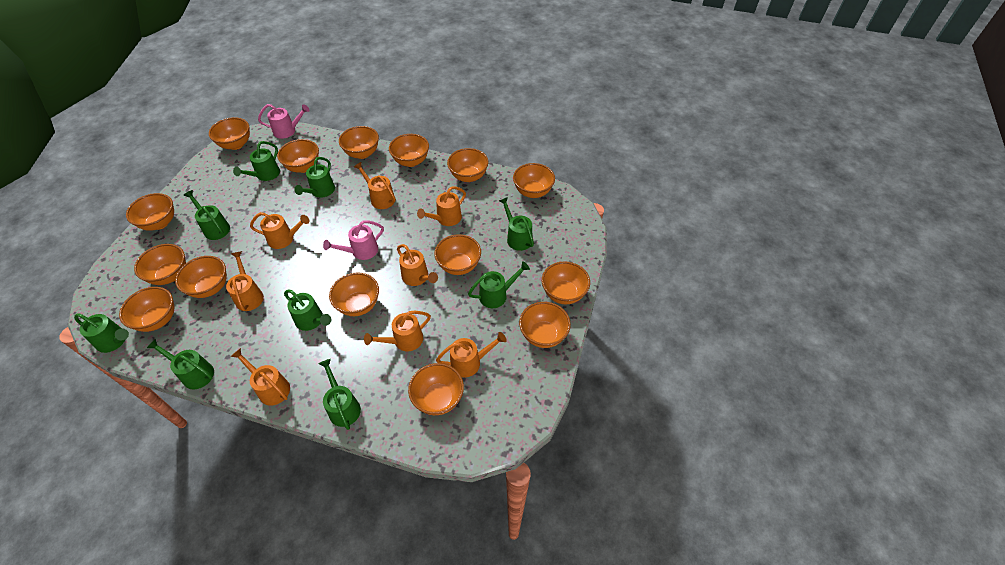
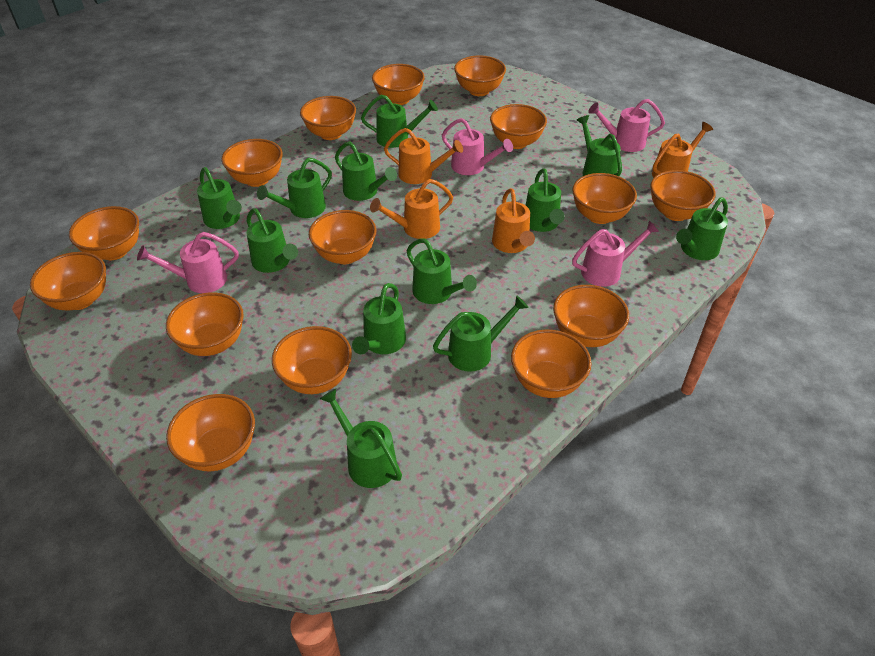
green watering can: [74,313,129,353] [147,339,214,389] [183,190,230,240] [233,141,280,181] [284,289,331,331] [294,157,335,197] [319,359,361,430] [468,261,530,308] [499,197,534,251] = 9 -> [197,167,242,229] [247,209,298,273] [257,158,332,218] [320,389,402,488] [335,141,397,201] [352,283,406,354] [361,95,438,148] [407,239,477,304] [433,295,529,372] [526,168,565,232] [577,115,622,176] [676,197,728,260] = 12
orange watering can: [226,251,264,311] [230,348,290,406] [250,212,309,249] [354,162,396,209] [364,311,431,351] [397,244,438,286] [417,186,466,226] [436,332,507,378] = 8 -> [370,179,453,239] [384,128,463,184] [492,188,535,253] [652,122,713,178] = 4
pink watering can: [258,104,310,139] [323,220,384,260] = 2 -> [137,232,239,293] [442,118,513,175] [572,220,659,287] [588,99,665,152] = 4

